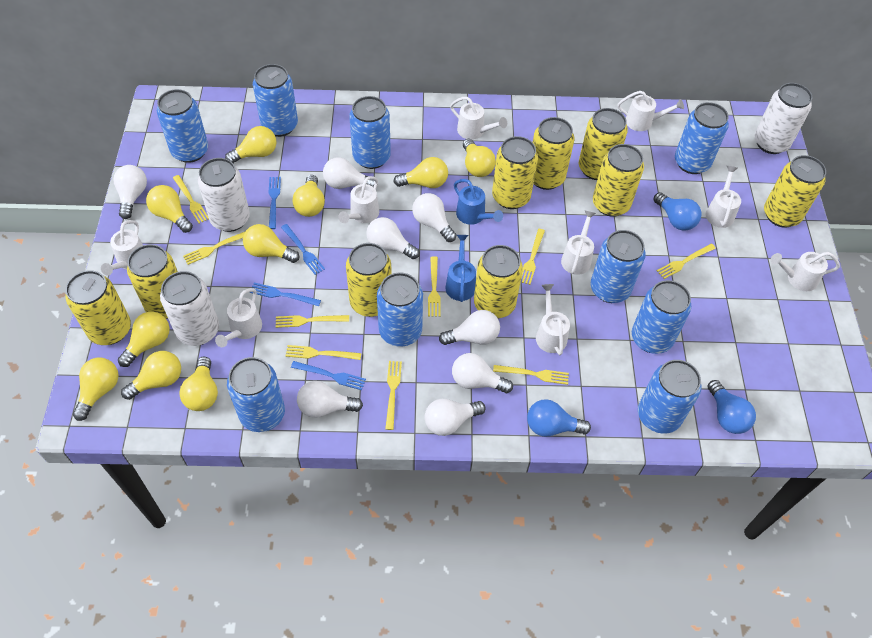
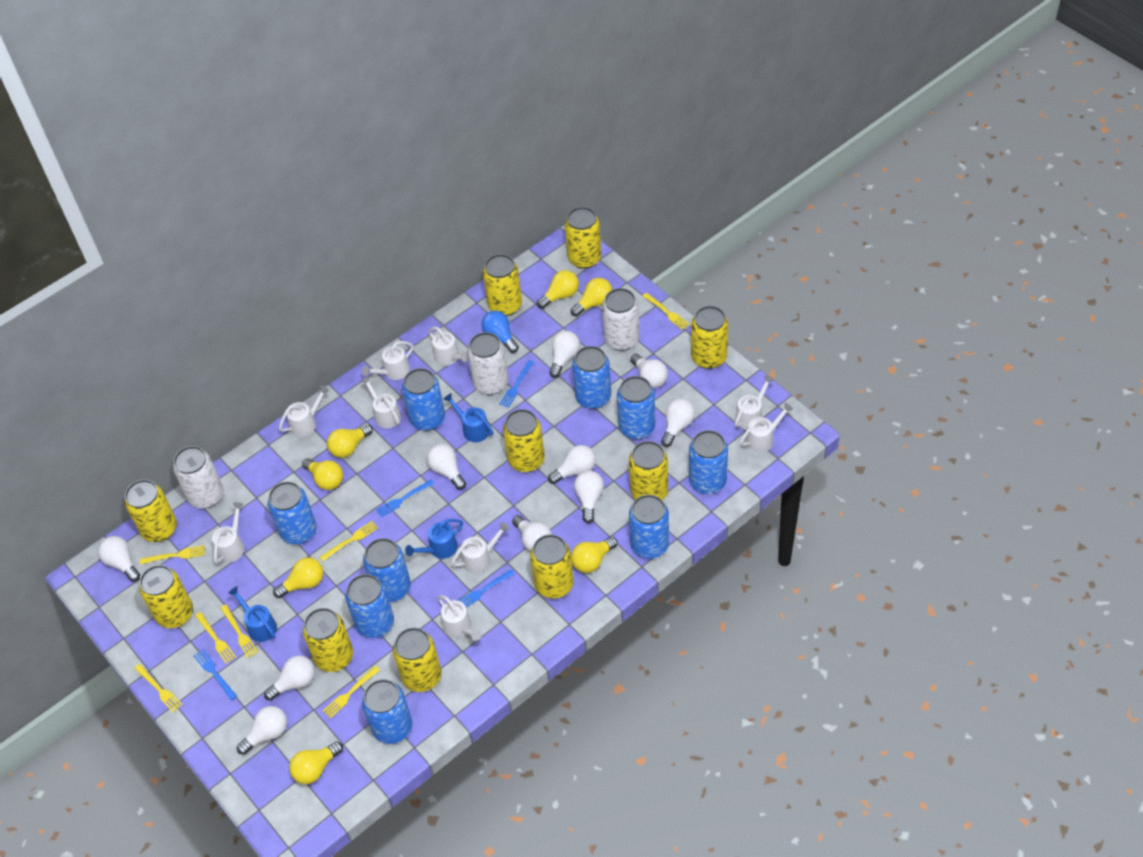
blue light bulb: [527,399,591,437] [653,192,702,231] [708,380,756,434] = 3 -> [482,311,519,353] = 1
blue watering can: [445,235,476,302] [454,179,503,225] = 2 -> [228,586,277,642] [405,519,463,559] [443,393,494,442] = 3
white light bulb: [113,165,147,219] [297,381,363,418] [323,157,378,189] [366,217,420,259] [412,193,456,242] [425,399,486,436] [439,310,500,345] [452,353,513,393] = 8 -> [98,536,140,582] [237,706,287,755] [264,655,315,701] [427,444,466,489] [512,515,552,552] [548,445,596,484] [549,331,580,378] [574,470,604,523] [630,354,668,388] [661,399,695,447] = 10
yellow can: [65,270,131,345] [127,244,178,319] [346,243,392,317] [474,245,523,318] [492,136,538,209] [533,117,574,190] [579,108,628,180] [593,144,644,217] [764,155,826,228] = 9 -> [124,479,177,542] [139,565,193,628] [303,608,353,672] [393,628,441,692] [483,254,522,316] [503,409,545,472] [530,534,574,599] [565,207,601,269] [629,441,668,500] [691,306,728,369] = 10
yellow fork: [173,175,209,223] [183,232,245,265] [276,315,349,328] [286,345,361,360] [385,361,402,430] [428,256,441,317] [493,365,569,385] [521,229,545,285] [657,244,716,279] = 9 -> [134,664,183,713] [140,545,205,564] [195,612,236,664] [221,605,258,658] [319,521,378,561] [323,666,380,719] [643,293,689,330] = 7
yellow light bulb: [73,358,118,421] [118,312,170,367] [121,351,181,400] [146,185,193,233] [179,357,218,411] [225,126,277,163] [243,224,299,263] [293,175,325,217] [394,157,448,188] [463,139,496,177] = 10 -> [273,558,323,598] [289,742,343,784] [302,458,343,490] [327,424,373,458] [537,270,579,309] [571,278,612,317] [571,537,618,573] = 7

